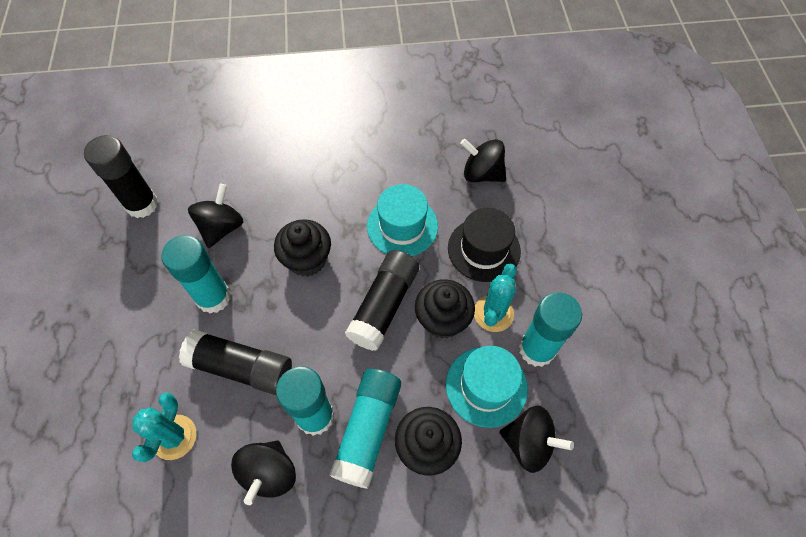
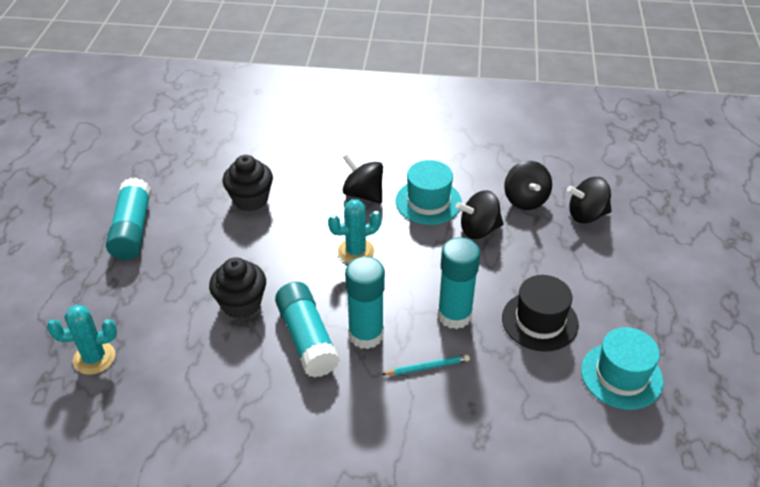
black cupcake: [274,219,331,277] [395,407,462,476] [415,279,475,338] = 3 -> [209,257,266,319] [223,155,273,211] = 2
black glue stick: [84,135,158,218] [179,330,292,395] [345,250,419,351] = 3 -> none = 0
turquoise pencil: none = 0 -> [381,355,470,375] = 1

